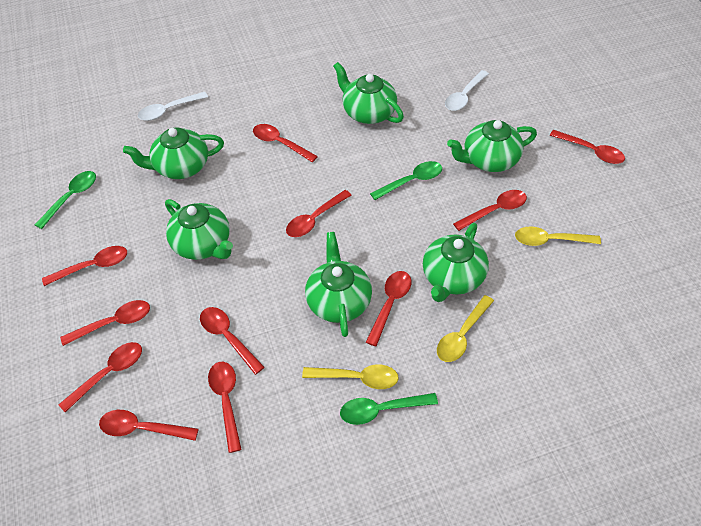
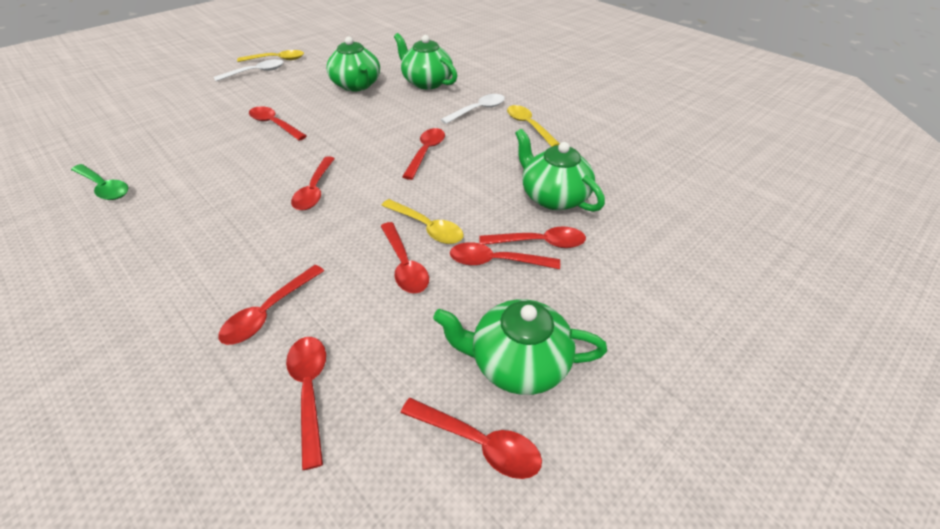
green spoon: [35,171,96,229] [340,393,438,425] [370,161,442,200] = 3 -> [71,164,128,200] = 1
green teapot: [123,127,224,179] [165,199,233,260] [305,232,372,337] [333,62,404,124] [423,223,489,302] [447,120,537,172] = 6 -> [326,36,380,92] [394,33,457,89] [433,299,607,395] [515,129,605,212] = 4
red spoon: [42,246,127,286] [58,342,142,412] [60,300,150,346] [99,410,198,441] [200,307,265,375] [208,362,242,453] [253,124,318,162] [286,190,352,237] [366,271,411,346] [453,190,527,231] [550,130,625,164] = 11 -> [218,265,324,345] [249,106,307,141] [286,337,326,470] [291,156,335,210] [381,222,429,293] [401,398,542,479] [402,128,445,180] [450,242,560,269] [479,226,586,248] = 9

